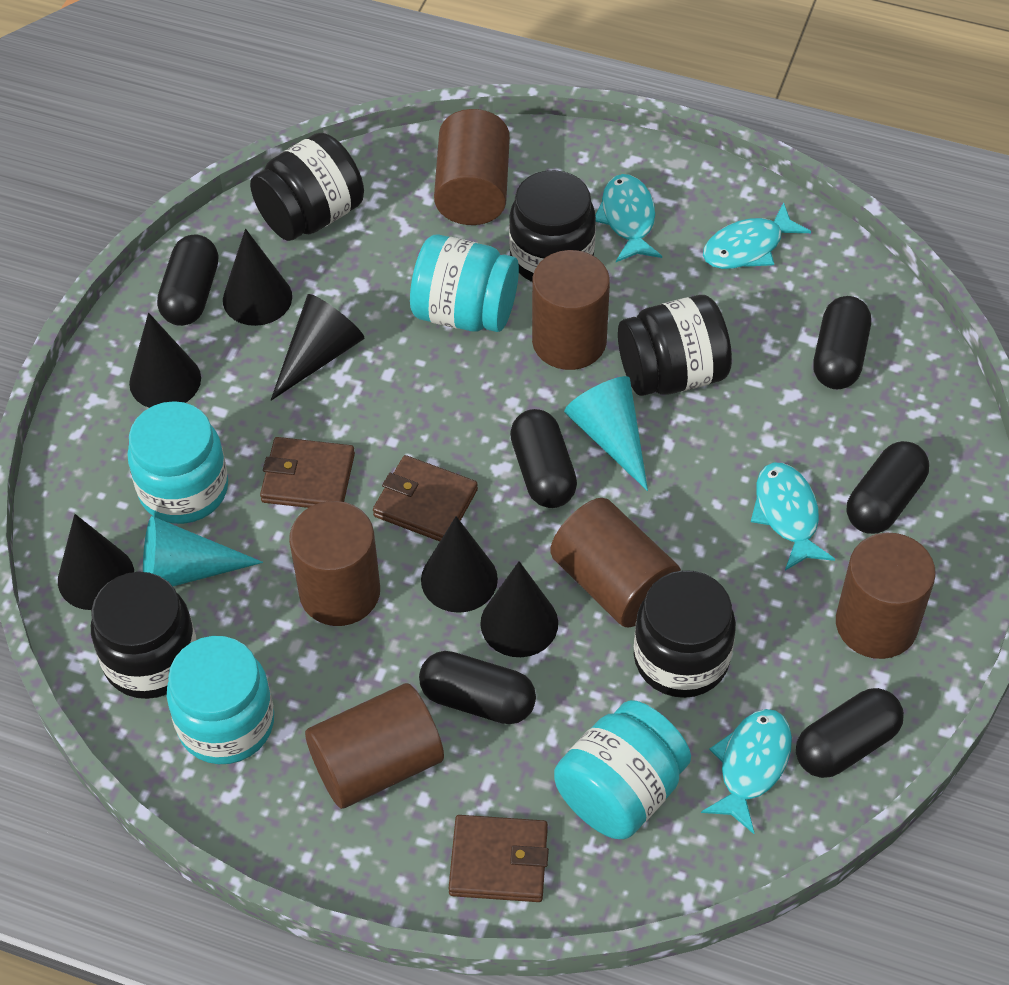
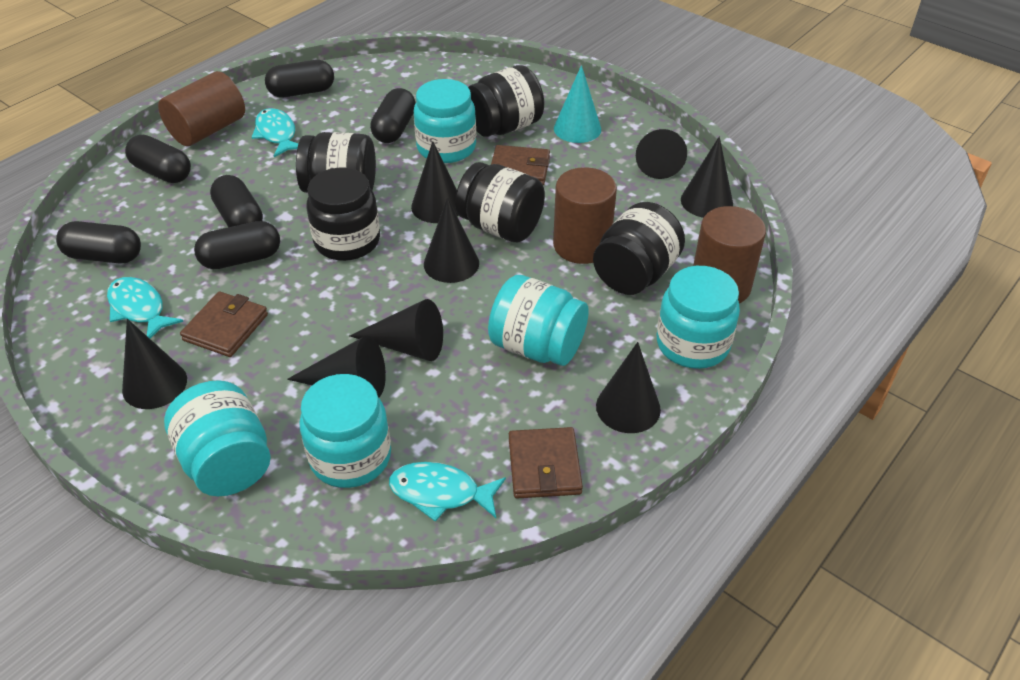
black cone: [58,514,134,610] [129,313,201,408] [223,229,292,326] [271,294,364,401] [421,516,498,613] [480,561,558,657] = 6 -> [122,319,187,409] [287,336,386,397] [350,299,443,361] [411,141,459,223] [424,198,479,283] [596,342,661,433] [636,129,687,179] [681,136,733,218] = 8
brown cylinder: [289,501,380,626] [305,683,444,809] [434,109,510,225] [532,250,610,370] [550,498,681,628] [836,533,936,659] = 6 -> [158,71,245,146] [553,167,617,264] [693,206,766,303] = 3
turquoise cone: [143,516,263,586] [564,376,648,491] = 2 -> [554,65,601,143] = 1
turquoise fish: [595,174,662,262] [701,709,792,834] [703,202,811,269] [751,463,835,570] = 4 -> [107,277,183,339] [252,108,298,157] [389,462,506,522] = 3
turquoise jar: [127,401,228,524] [167,636,274,764] [410,234,519,332] [554,700,691,839] = 4 -> [164,380,271,496] [299,374,391,488] [414,79,476,163] [488,275,589,366] [657,266,740,369] = 5

